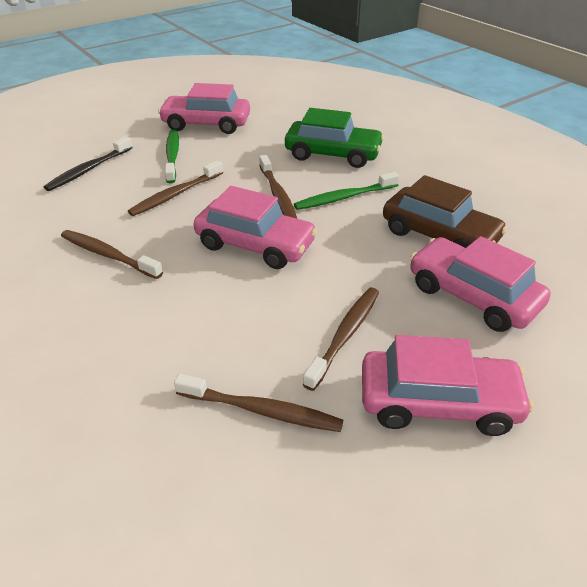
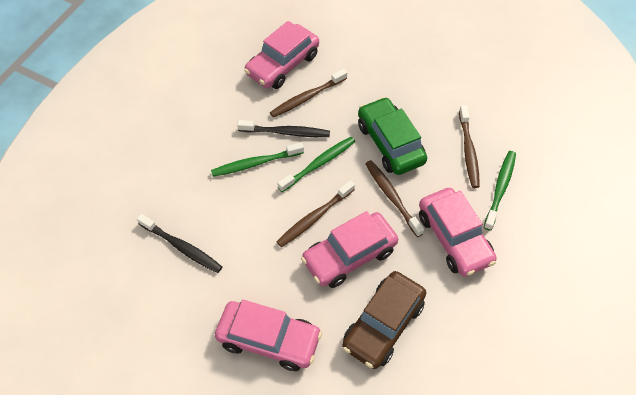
black toothbrush: [44,136,133,191] = 1 -> [137,214,222,273] [237,120,330,137] = 2
brown toothbrush: [61,230,163,279] [128,160,223,216] [174,374,343,432] [259,155,297,219] [303,288,379,391] = 5 -> [270,69,347,118] [277,180,355,247] [365,160,425,237] [459,105,480,188] = 4
green toothbrush: [165,130,179,184] [294,172,400,210] = 2 -> [211,142,304,177] [277,137,355,192] [484,151,516,231] = 3

